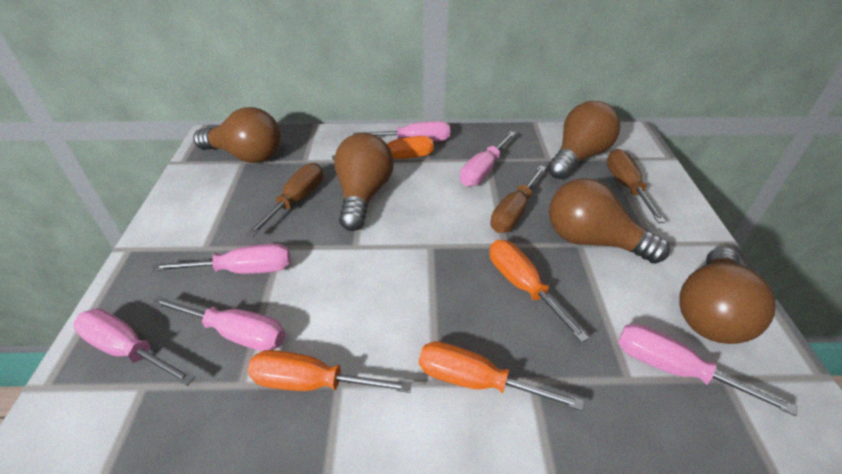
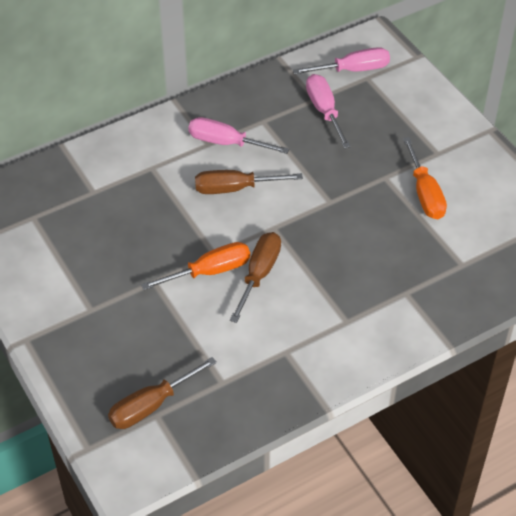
brown light bulb: [193,107,281,163] [334,133,394,231] [548,101,620,179] [549,178,670,264] [680,247,776,344] = 5 -> none = 0
orange screwdriver: [247,350,412,393] [332,136,434,160] [419,341,584,411] [490,240,589,343] = 4 -> [141,242,250,290] [403,137,447,219] = 2
pink screwdriver: [73,308,196,386] [152,244,290,274] [152,297,286,351] [353,121,450,142] [460,131,516,186] [618,324,797,416] = 6 -> [188,117,289,154] [293,47,390,75] [306,74,351,149] = 3

